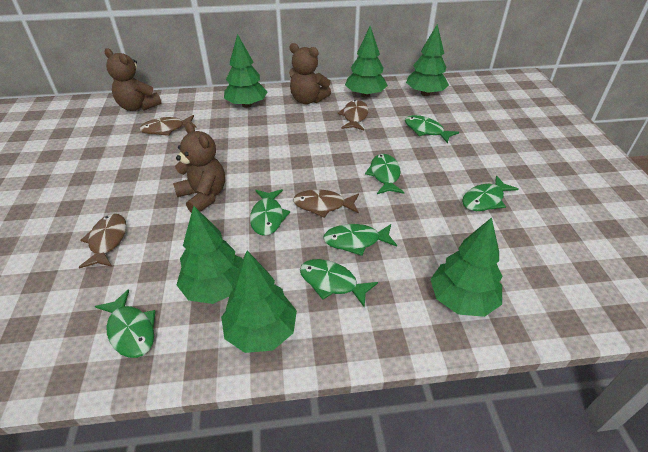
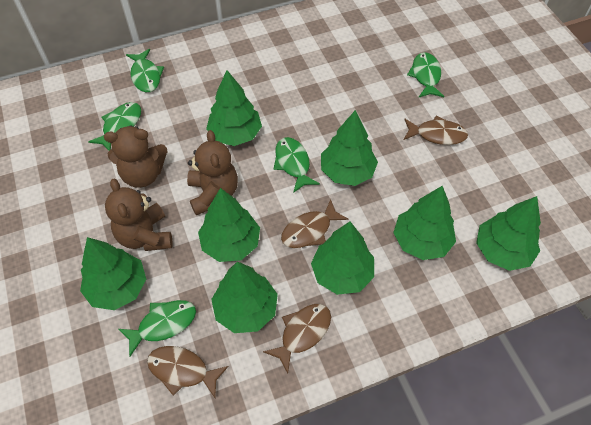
green fish: [95,289,156,358] [250,189,290,236] [300,259,378,307] [323,224,397,256] [365,154,404,194] [405,115,459,144] [462,176,519,211] = 7 -> [88,102,141,151] [118,300,196,357] [126,49,164,92] [274,137,320,193] [407,52,444,98] = 5
green tree: [177,205,243,304] [221,251,297,353] [224,34,268,108] [345,26,388,98] [406,24,449,96] [430,217,503,317] = 6 -> [80,237,146,310] [198,188,260,262] [206,70,262,146] [211,262,278,333] [311,221,374,295] [321,110,378,186] [393,185,456,260] [476,196,541,271] = 8

